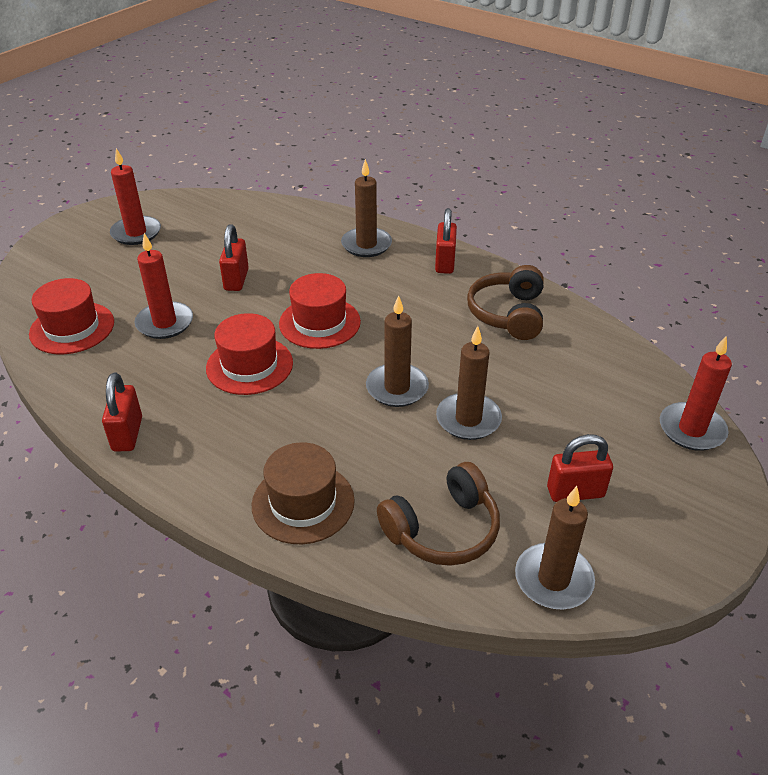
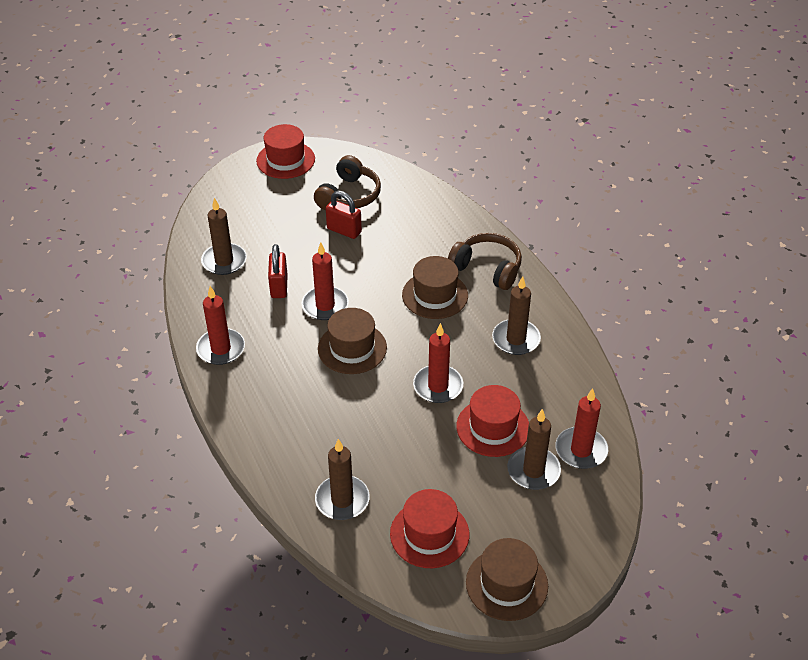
brown hat: [252,442,355,544] = 1 -> [318,308,387,374] [402,256,468,319] [466,538,548,621] = 3
red candle: [110,148,161,245] [134,233,193,339] [660,336,732,451] = 3 -> [196,286,245,365] [302,243,349,320] [413,323,463,403] [555,388,608,469] = 4
red padlock: [102,373,142,452] [219,224,249,291] [435,208,457,274] [547,434,613,502] = 4 -> [268,244,288,298] [326,191,362,239] = 2

